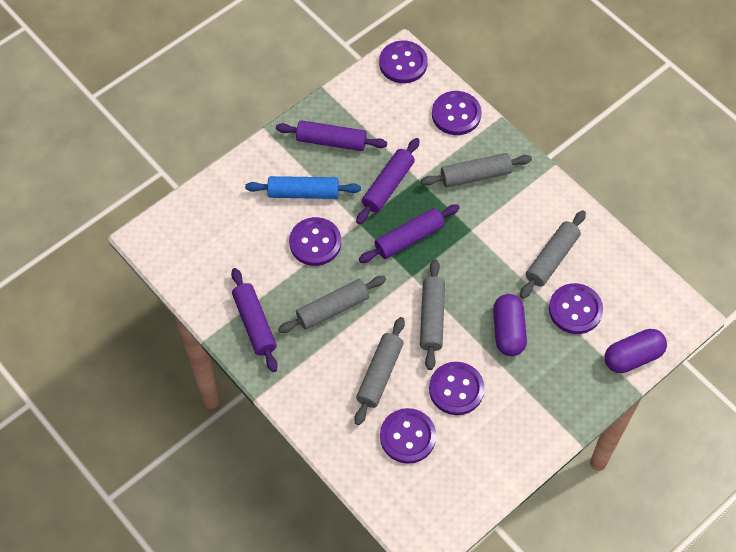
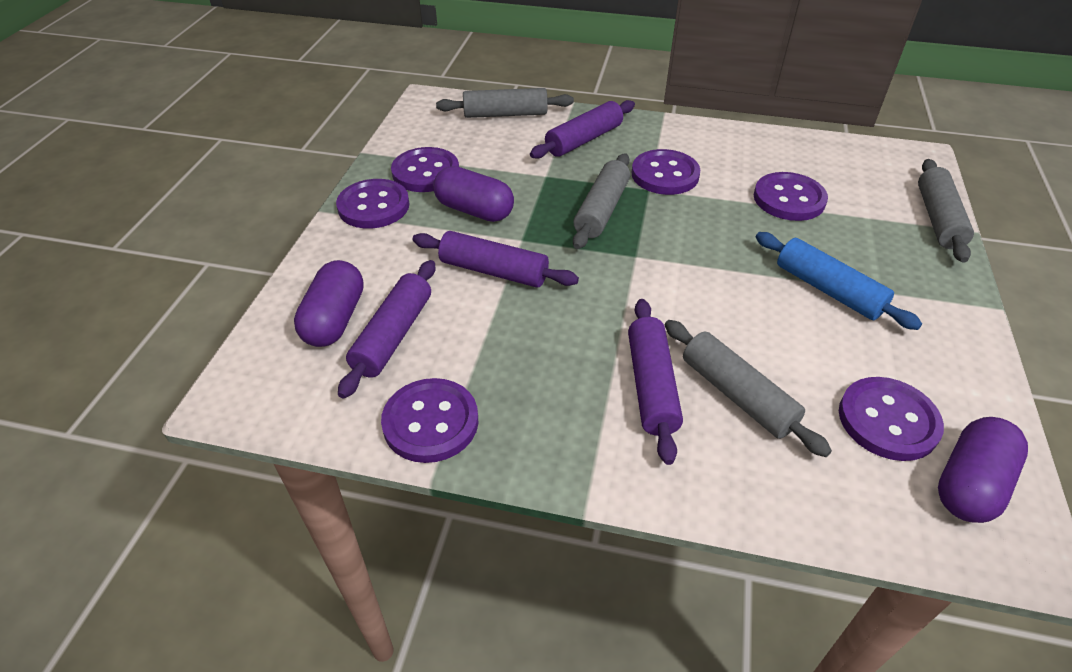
grey rolling pin: [278,276,386,333] [354,317,405,425] [420,259,445,370] [421,153,532,188] [520,210,586,299] = 5 -> [436,88,574,118] [573,153,630,249] [665,320,832,457] [918,159,974,262] = 4
purple capsule: [493,294,527,356] [605,329,667,373] = 2 -> [294,260,364,347] [433,166,514,222] [938,417,1028,523] = 3

